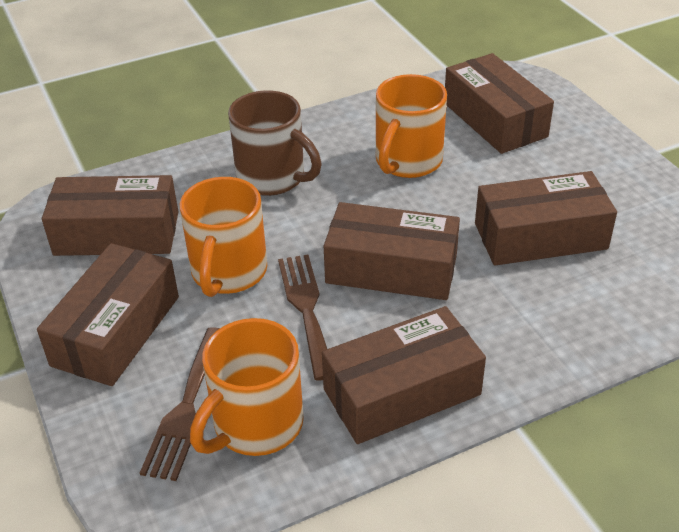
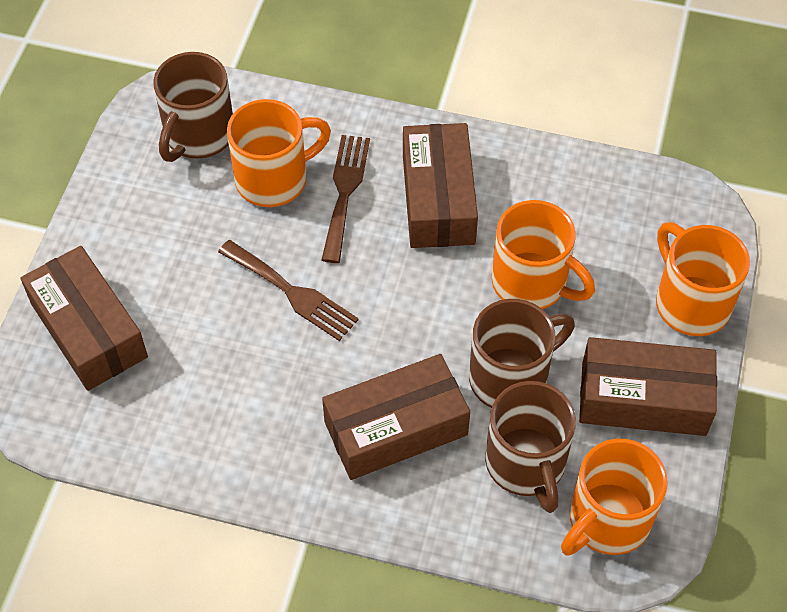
brown box: [37,243,179,386] [42,175,178,256] [322,306,486,444] [324,202,460,300] [445,53,554,154] [475,171,617,266] = 6 -> [20,246,148,391] [322,354,470,480] [403,123,478,248] [579,337,717,436] = 4
brown mug: [228,90,321,196] = 1 -> [153,52,233,162] [469,299,575,408] [485,381,576,513] = 3
orange mug: [180,177,267,297] [190,318,304,456] [376,74,447,178] = 3 -> [227,99,331,207] [492,200,595,309] [561,439,668,556] [656,222,750,336] = 4

